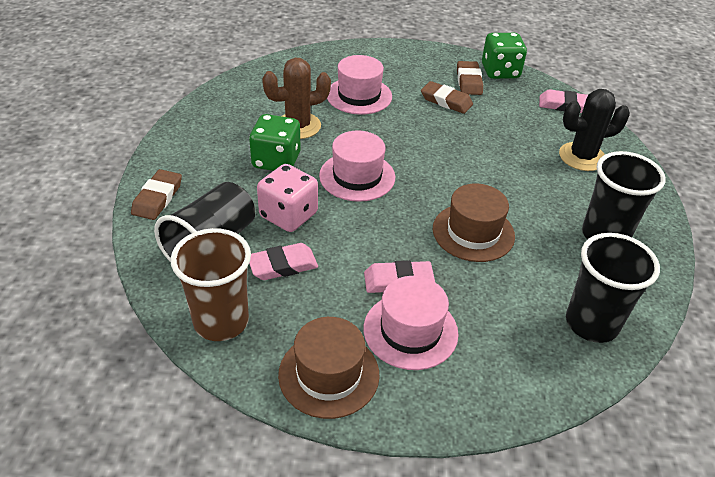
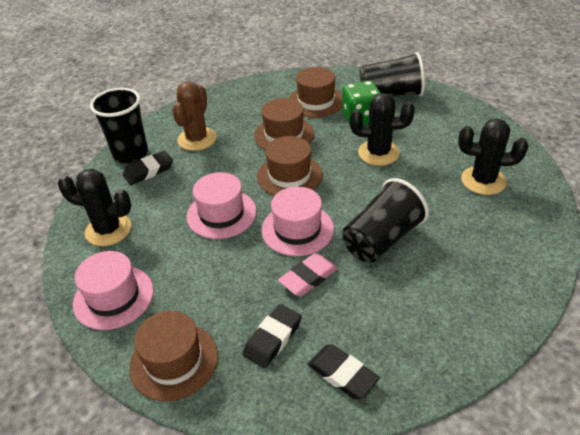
black cactus: [559,89,630,171] = 1 -> [58,169,131,246] [350,93,415,166] [458,119,528,195] = 3
black eraser: none = 0 -> [123,151,173,185] [243,304,302,368] [308,344,380,399] = 3
brown cup: [171,228,251,341] = 1 -> none = 0
brown eraser: [131,169,182,220] [421,81,473,114] [457,61,483,95] = 3 -> none = 0
brown hat: [278,317,379,419] [433,184,515,262] = 2 -> [129,311,218,401] [254,98,314,150] [257,136,322,195] [289,67,342,118] = 4
green dice: [249,114,301,171] [482,33,527,79] = 2 -> [342,81,381,125] = 1
pink dice: [257,164,318,232] = 1 -> none = 0
pink eraser: [249,243,318,280] [364,260,435,293] [539,89,588,113] = 3 -> [278,253,338,296] = 1

